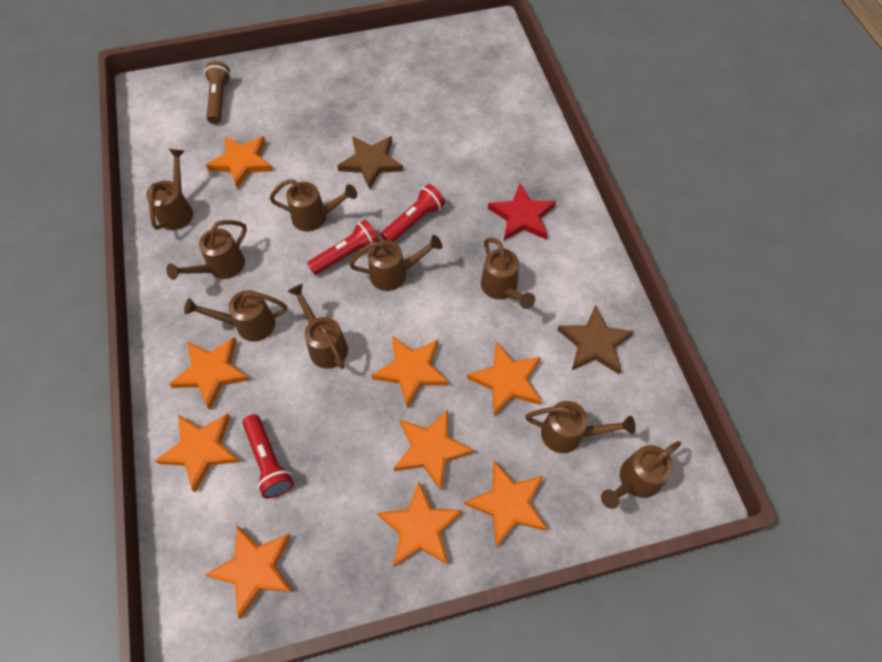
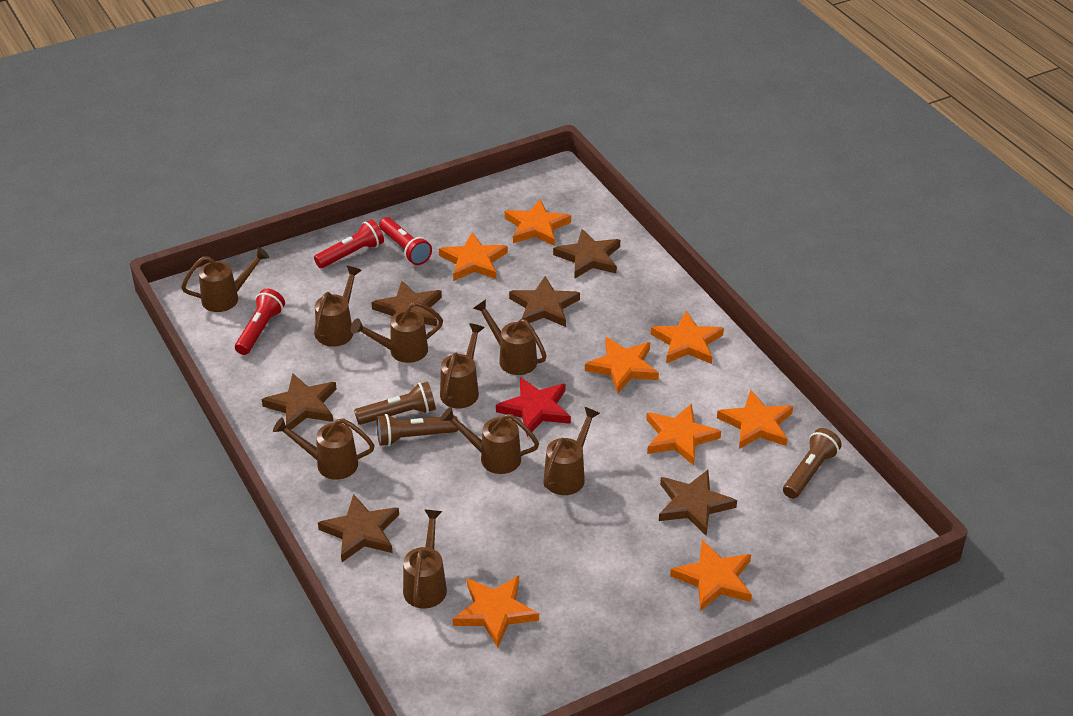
brown flashlight: [204,61,231,124] = 1 -> [354,382,436,425] [377,414,458,446] [783,428,842,499] = 3
brown star: [337,136,403,189] [557,306,634,374] = 2 -> [262,373,336,430] [318,494,399,562] [371,281,442,326] [509,276,580,327] [553,229,620,279] [659,470,737,536] = 6
orange star: [155,414,240,493] [169,337,250,410] [205,525,293,619] [206,136,273,190] [371,336,449,408] [377,481,463,567] [394,409,474,490] [464,461,548,548] [467,341,542,416] = 9 -> [439,232,508,281] [452,576,539,648] [505,199,571,246] [585,337,659,394] [646,404,721,465] [651,311,724,364] [670,540,752,611] [717,390,793,449] = 8

